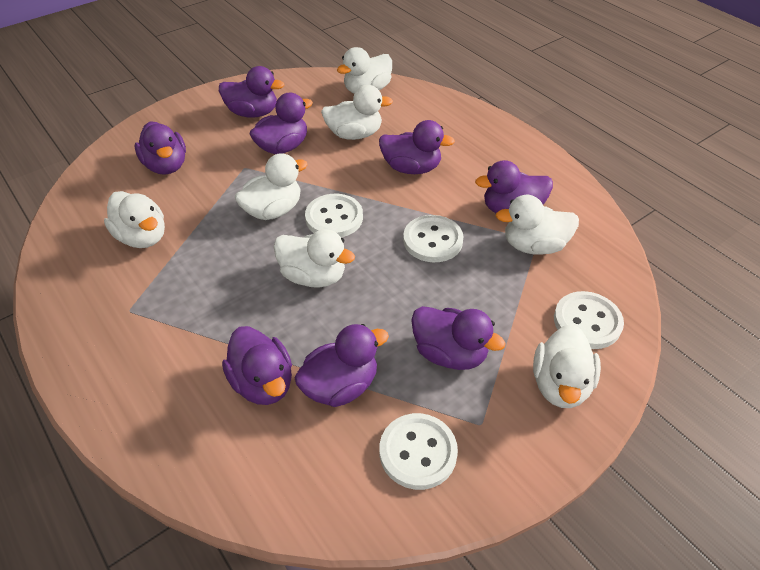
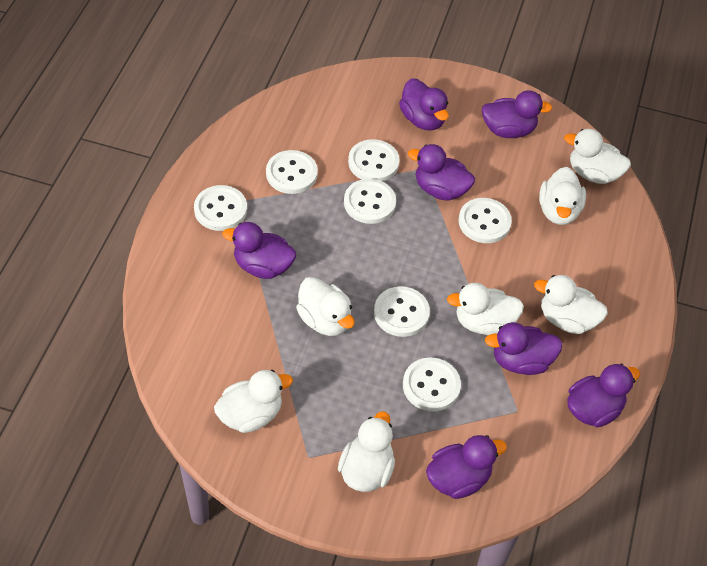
purple duck: [135,121,186,175] [219,66,284,118] [222,326,292,405] [249,92,313,154] [294,324,389,407] [379,120,455,174] [411,306,505,370] [475,160,553,213] = 8 -> [223,222,296,279] [399,78,449,131] [408,144,475,200] [426,435,507,499] [481,90,553,138] [485,322,563,375] [567,364,640,427] = 7
white button: [305,194,363,237] [380,413,458,490] [403,215,464,262] [554,291,624,349] = 4 -> [194,185,247,231] [266,150,318,194] [344,179,396,224] [348,139,400,182] [374,286,430,337] [403,357,461,411] [459,198,512,243] = 7

